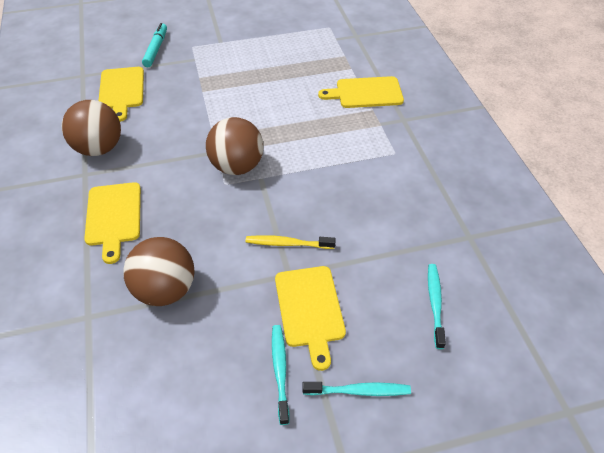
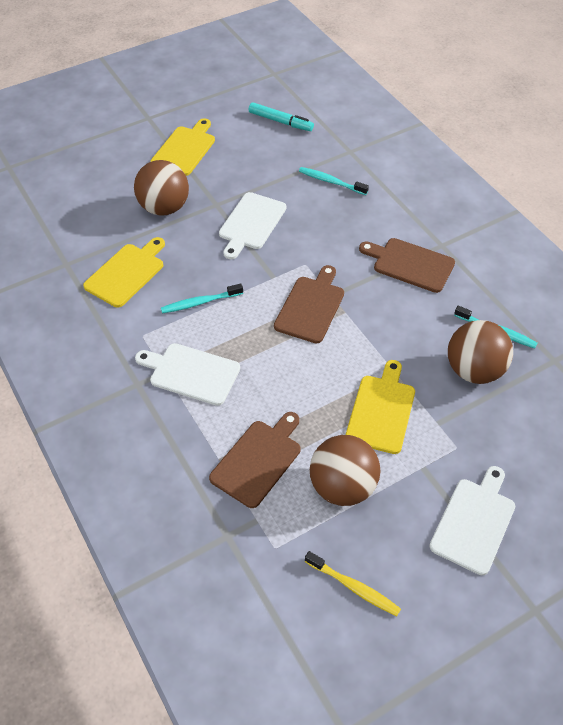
brown cutting board: none = 0 -> [209,412,300,508] [274,265,344,344] [359,238,455,293] = 3
white cutting board: none = 0 -> [135,343,240,406] [219,192,286,259] [429,466,515,575] = 3
yellow cutting board: [84,182,141,264] [98,67,144,122] [275,266,346,371] [318,76,404,108] = 4 -> [83,237,165,307] [151,118,215,176] [346,360,415,454] = 3

